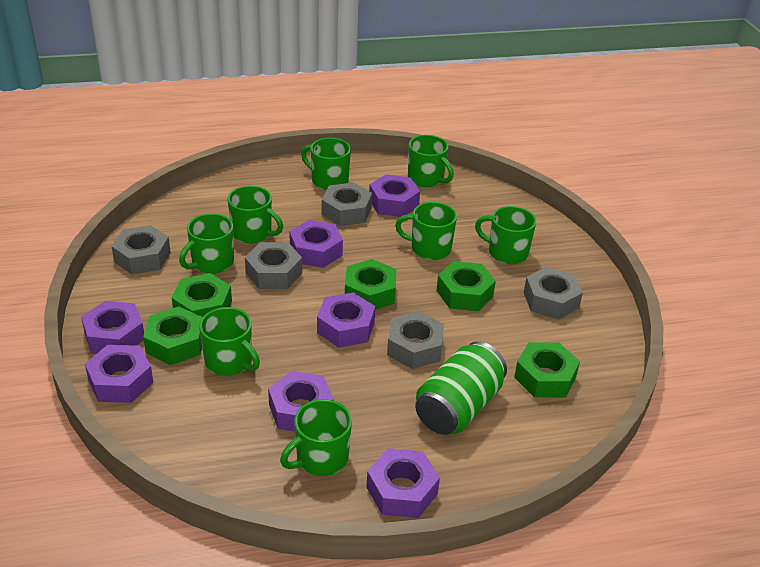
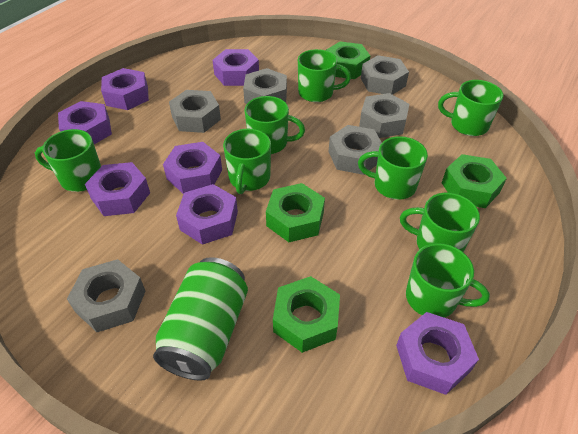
green nut: [143,306,202,365] [172,273,232,317] [345,259,396,310] [436,261,496,311] [514,342,580,398] = 5 -> [266,183,325,242] [273,276,340,353] [326,41,370,79] [442,154,507,208] = 4
grey nut: [111,225,171,274] [245,242,302,289] [322,182,372,226] [387,311,444,369] [524,267,583,319] = 5 -> [67,259,145,332] [169,90,221,133] [243,68,287,104] [328,125,382,175] [359,93,409,138] [361,55,409,95] = 6

